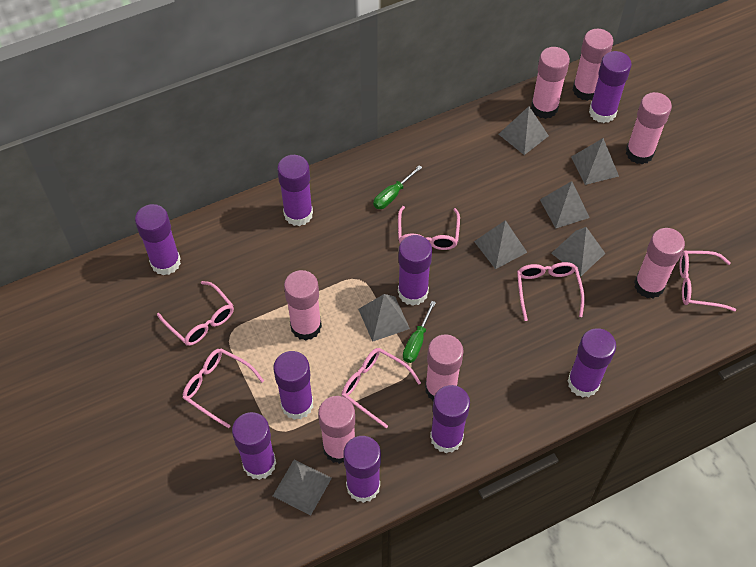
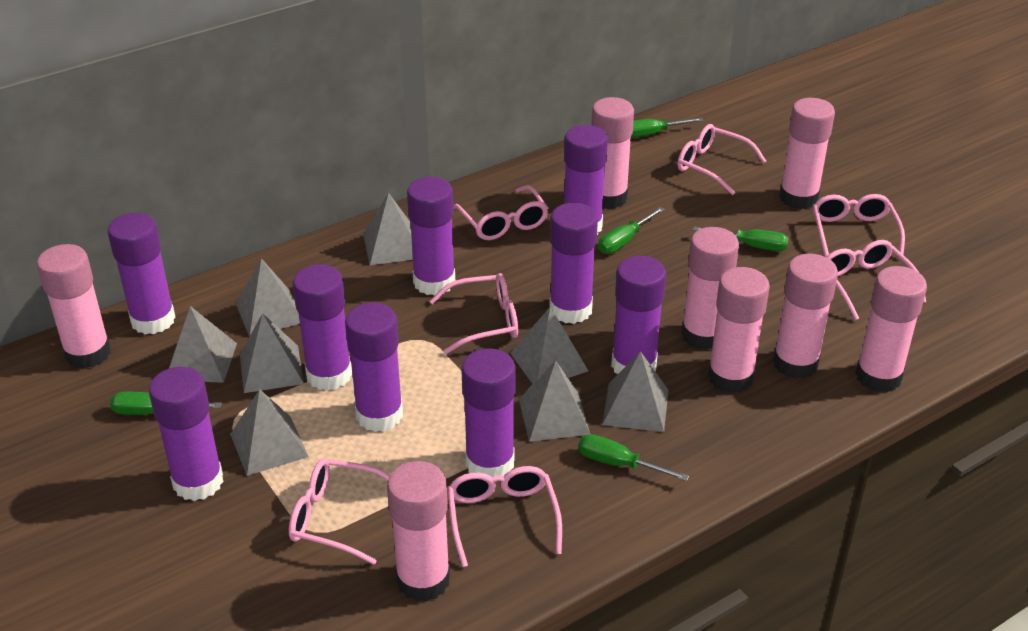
green screwdriver: [373,165,422,209] [403,301,436,363] = 2 -> [110,392,222,415] [578,434,689,481] [598,207,665,254] [631,117,704,138] [693,226,789,251] = 5
grey pyramid: [273,459,332,515] [358,294,410,342] [474,220,527,269] [498,106,549,155] [540,181,590,228] [551,227,605,276] [571,138,619,185] = 7 -> [169,306,237,383] [230,389,309,476] [236,258,300,337] [240,313,304,393] [363,193,413,265] [510,307,588,384] [519,360,590,442] [602,351,668,432] = 8
pink glasses: [157,281,234,346] [183,348,264,428] [342,348,421,428] [398,206,460,250] [517,262,585,321] [679,251,736,311] = 6 -> [289,458,390,565] [430,273,518,354] [447,466,562,567] [453,185,548,240] [677,124,766,195] [813,194,905,258] [827,240,926,320] = 7
pink glue stick: [284,270,322,341] [318,396,355,464] [425,334,464,401] [531,47,570,119] [572,29,613,101] [626,92,672,164] [634,228,685,298] = 7 -> [37,244,111,369] [387,461,450,602] [591,97,634,209] [681,227,739,350] [708,267,770,393] [773,254,838,379] [779,98,835,209] [855,266,927,392] = 8

